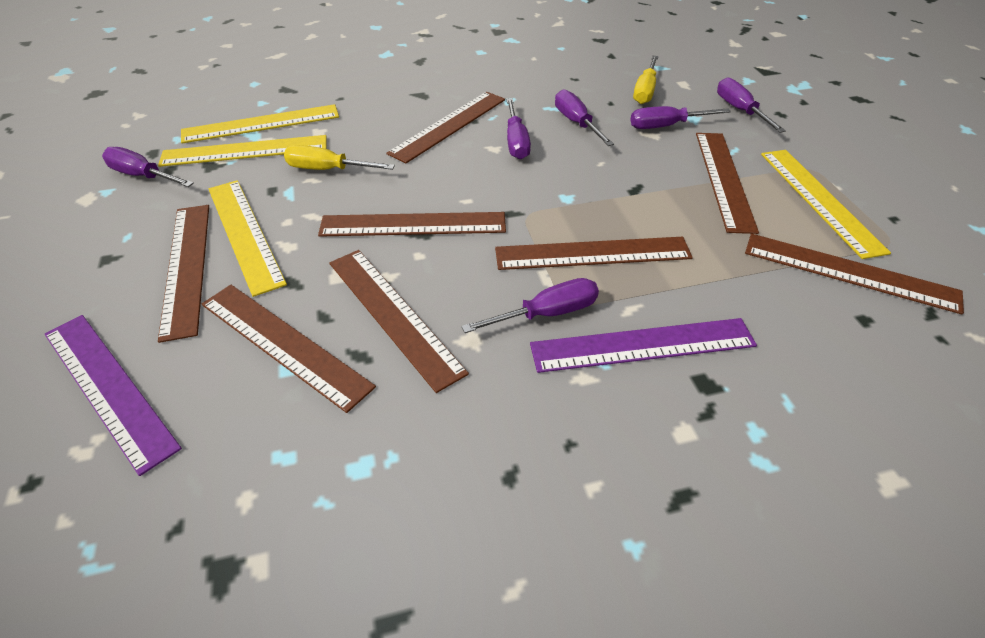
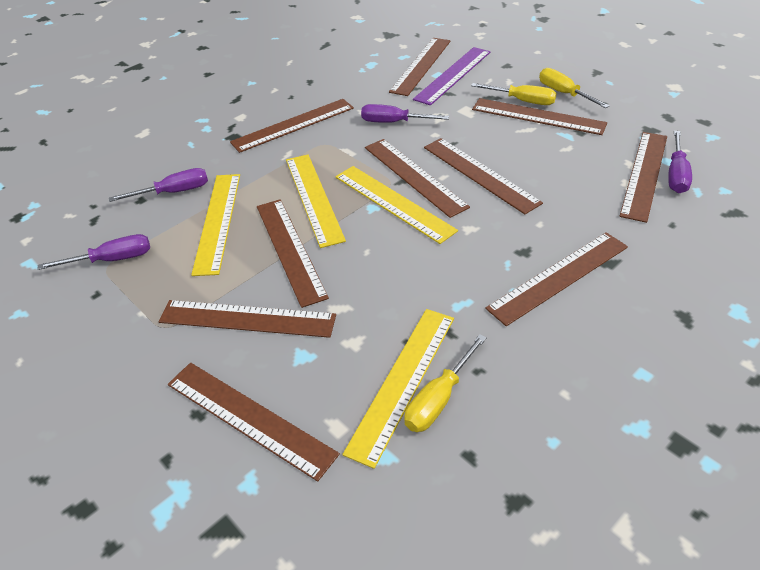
brown ruler: [158,205,209,343] [202,285,376,413] [318,212,506,237] [329,250,469,393] [386,92,505,163] [495,237,693,270] [696,133,759,234] [745,234,964,315] = 8 -> [158,300,336,338] [168,363,340,482] [230,99,354,153] [257,199,329,308] [365,139,470,218] [389,38,451,96] [424,138,543,214] [472,98,607,135] [485,232,628,326] [619,132,667,223] = 10
purple ruler: [45,315,182,476] [530,318,757,373] = 2 -> [413,47,490,105] = 1
purple screwdriver: [102,147,194,187] [461,278,599,333] [506,98,531,159] [555,89,614,146] [630,106,731,129] [717,77,786,133] = 6 -> [38,234,150,270] [109,168,208,202] [361,104,449,123] [668,131,692,193] = 4
yellow screwdriver: [284,145,395,170] [633,56,658,104] = 2 -> [404,334,487,432] [471,83,556,105] [539,68,609,108] = 3

